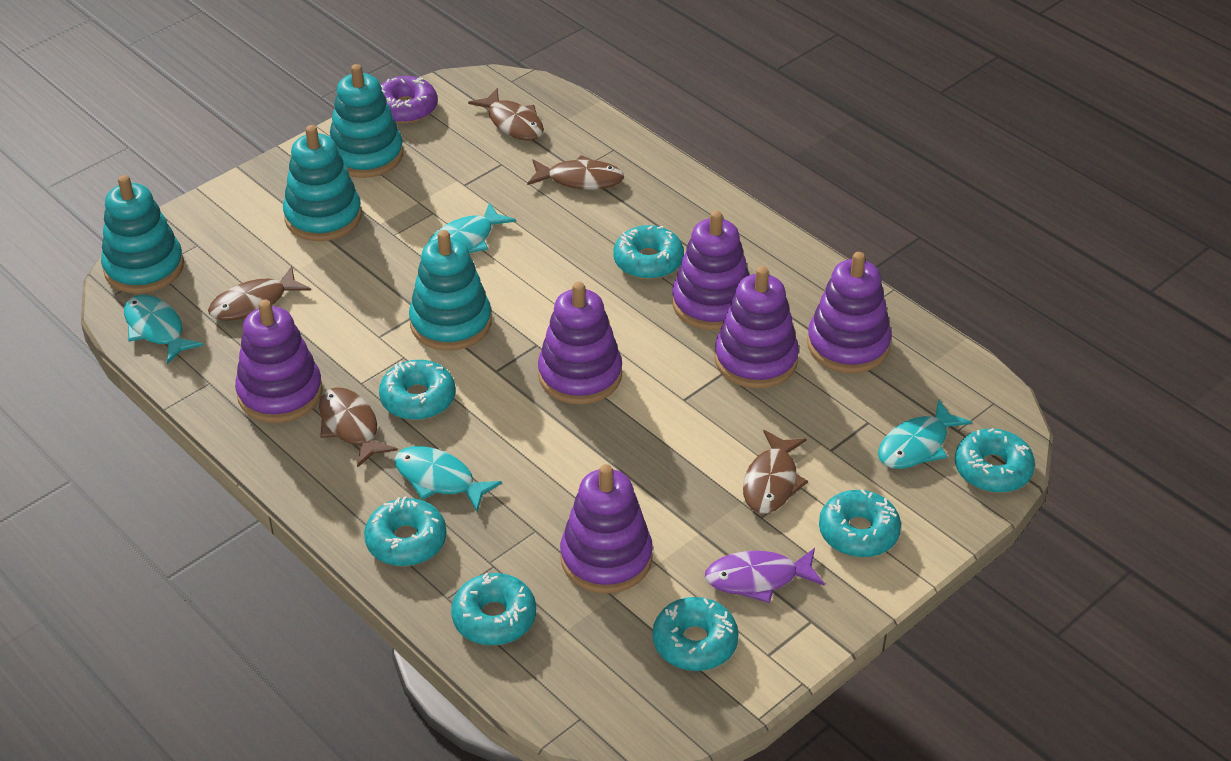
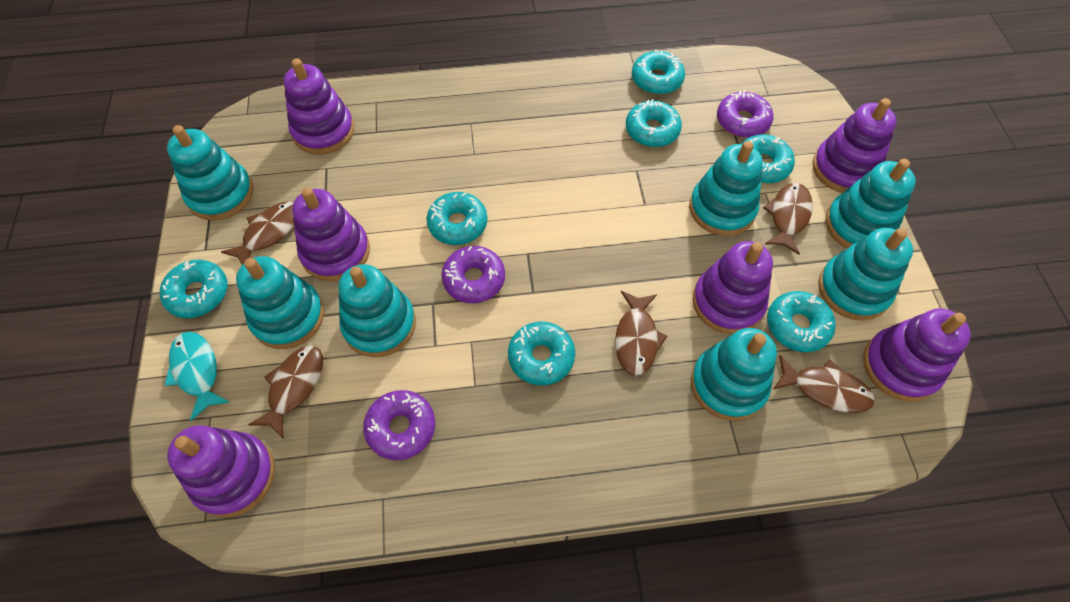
purple donut: [380,76,438,123] = 1 -> [363,390,435,460] [442,246,505,303] [717,90,773,138] = 3
purple fish: [705,548,825,603] = 1 -> none = 0
turquoise fish: [124,295,204,364] [394,446,502,512] [428,202,516,253] [878,399,972,469] = 4 -> [165,332,230,421] = 1
turquoise stacking toy: [101,175,184,294] [283,125,362,241] [329,64,403,178] [409,230,492,351] = 4 -> [167,125,253,221] [236,256,324,349] [338,264,416,357] [689,141,763,236] [691,328,777,421] [818,228,913,321] [825,159,916,249] = 7

